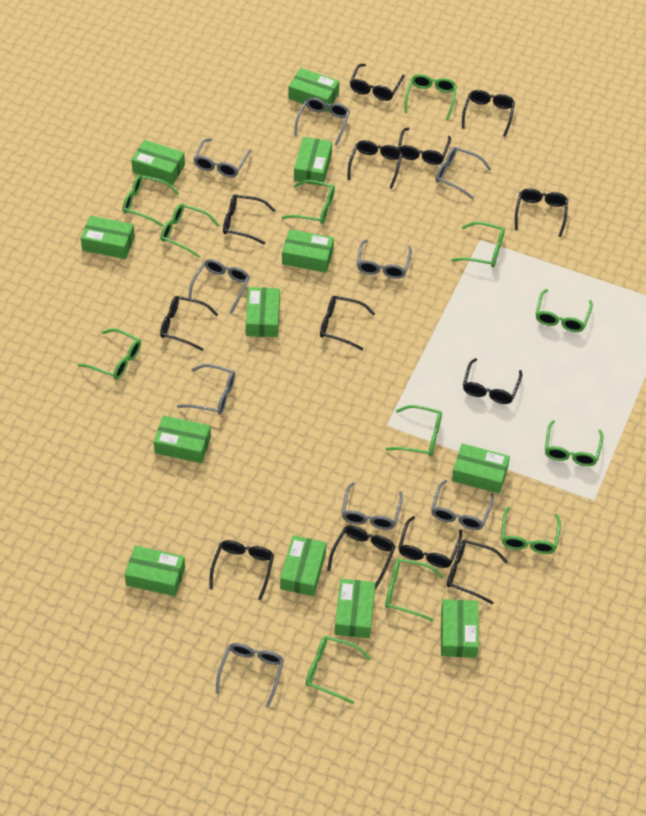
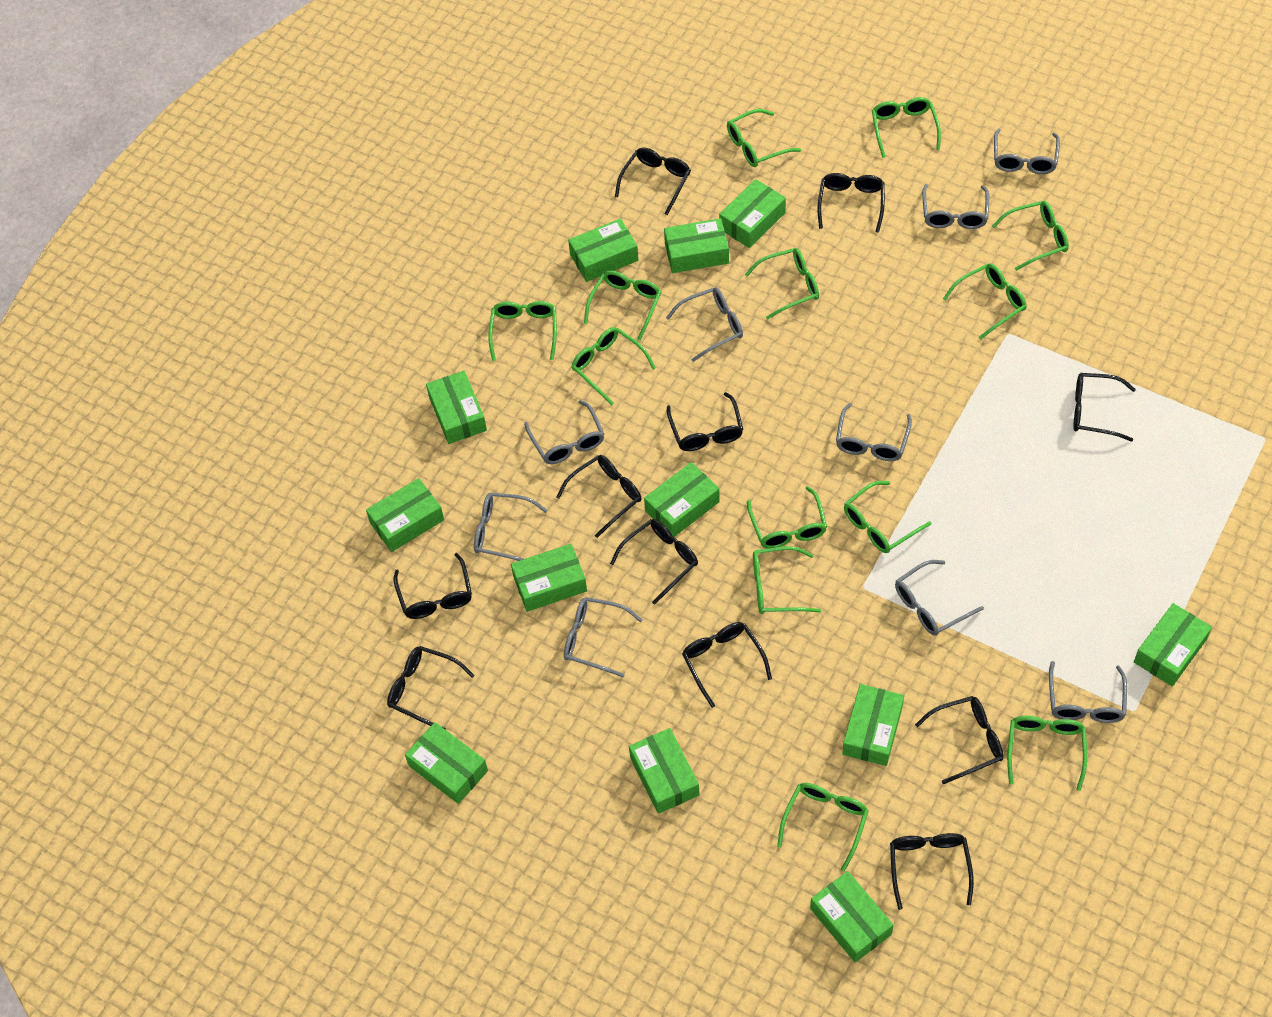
black glasses: [160,296,218,351] [209,540,274,600] [223,194,275,245] [320,296,375,350] [327,525,396,589] [347,140,403,189] [350,64,405,101] [398,128,451,165] [398,516,462,568] [447,540,508,604] [462,90,515,137] [463,358,522,404] [515,188,568,237] = 13 -> [387,646,475,730] [393,553,472,619] [556,455,641,538] [610,519,698,605] [615,148,691,215] [667,392,743,451] [682,622,772,708] [818,173,885,233] [890,833,974,910] [915,696,1004,784] [1073,373,1136,442] = 11
green glasses: [78,328,141,380] [123,175,179,227] [161,204,220,258] [282,180,335,224] [306,636,371,704] [385,559,444,621] [386,405,442,456] [405,74,457,120] [451,222,505,268] [501,507,561,554] [536,289,593,332] [545,420,603,466] = 12 -> [488,301,557,361] [572,327,656,405] [584,271,661,341] [727,109,801,167] [745,248,819,320] [747,486,827,548] [753,546,821,614] [777,783,869,871] [844,481,931,553] [872,97,941,158] [943,264,1027,340] [992,201,1069,271] [1007,716,1087,791] = 13

